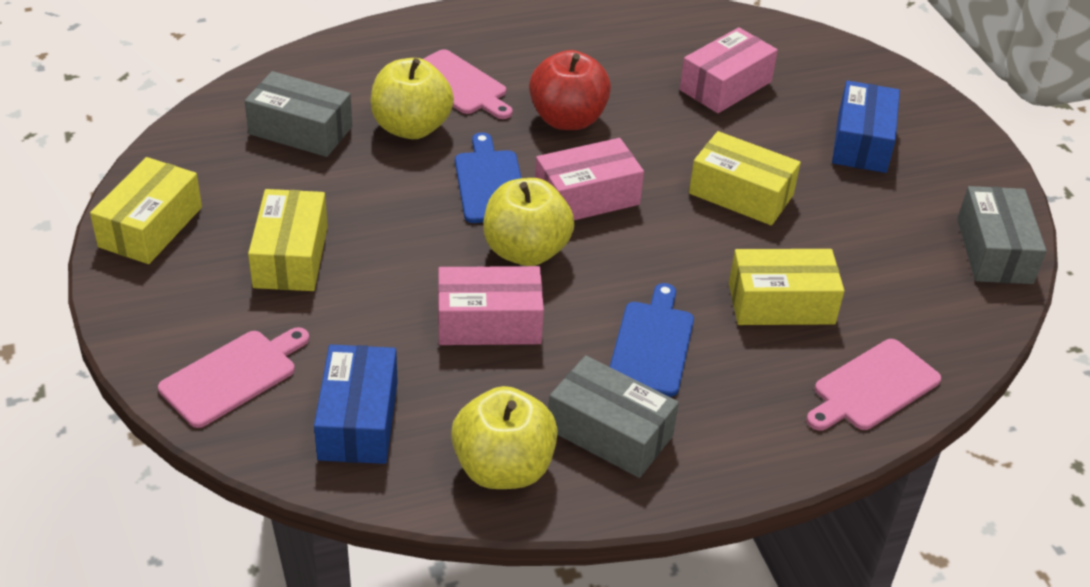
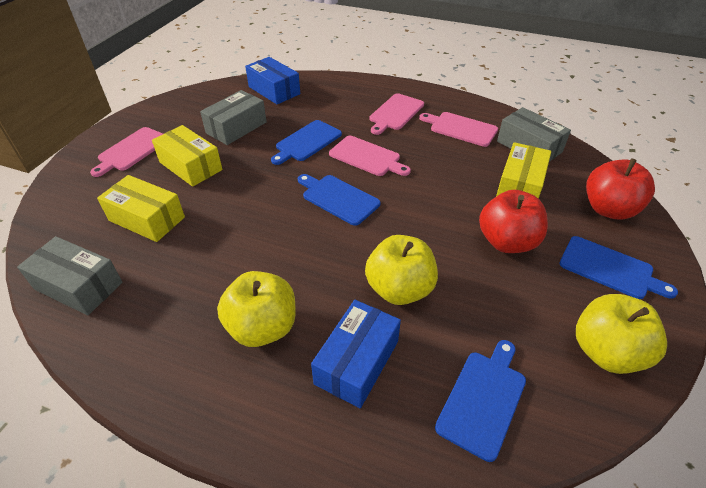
blue cutting board: [455,132,521,223] [610,283,694,397] = 2 -> [271,120,342,165] [298,174,380,226] [435,340,526,462] [559,236,678,299] = 4
pink box: [438,266,544,345] [535,138,644,220] [680,27,778,113] = 3 -> none = 0
pink cutting board: [158,327,309,428] [423,49,513,119] [806,339,941,430] = 3 -> [90,127,163,177] [329,136,411,176] [369,93,424,135] [419,112,498,147] = 4
red apple: [529,50,611,130] = 1 -> [479,190,548,253] [586,158,655,219] = 2
yellow box: [90,157,202,264] [248,189,328,291] [689,131,801,225] [729,249,844,325] = 4 -> [97,175,185,242] [152,125,222,187] [496,142,551,199] = 3

